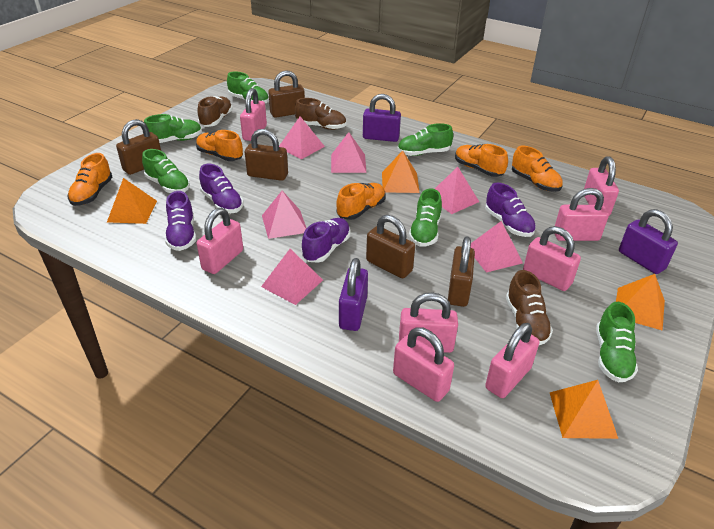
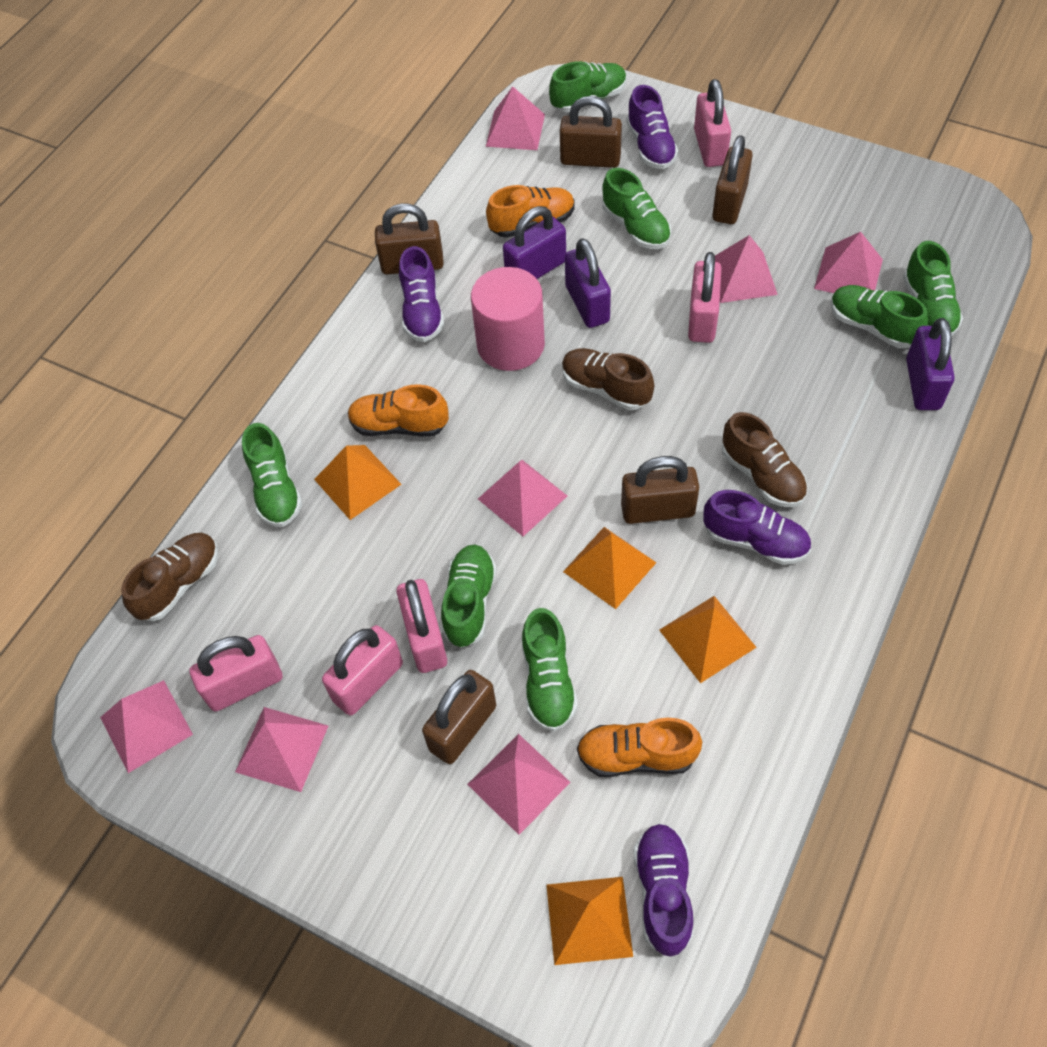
green shoe: [142,149,190,193] [144,114,202,143] [227,71,269,103] [397,123,453,156] [409,189,442,247] [596,302,638,382] = 6 -> [242,423,303,527] [441,545,497,648] [522,608,578,732] [549,61,627,112] [602,168,671,249] [831,285,928,348] [903,241,963,336] = 7
orange shoe: [68,153,113,206] [196,130,243,161] [336,183,386,220] [455,144,508,177] [512,146,563,192] = 5 -> [348,384,449,437] [486,185,575,238] [577,718,702,777] = 3
pink cylinder: none = 0 -> [471,267,545,371] = 1
pink padlock: [197,208,243,274] [240,88,267,141] [393,327,454,402] [399,292,458,353] [485,323,540,398] [523,226,581,291] [555,188,609,241] [584,156,619,216] = 8 -> [189,635,283,712] [322,625,403,715] [396,579,447,673] [688,252,722,343] [694,79,731,167] = 5
pink pyramid: [261,249,323,305] [262,191,307,239] [279,116,325,159] [331,132,366,173] [435,167,479,214] [470,221,523,273] = 6 -> [100,680,193,773] [235,707,328,792] [467,734,571,835] [478,460,567,536] [486,86,545,150] [715,235,778,303] [814,232,883,293] = 7

